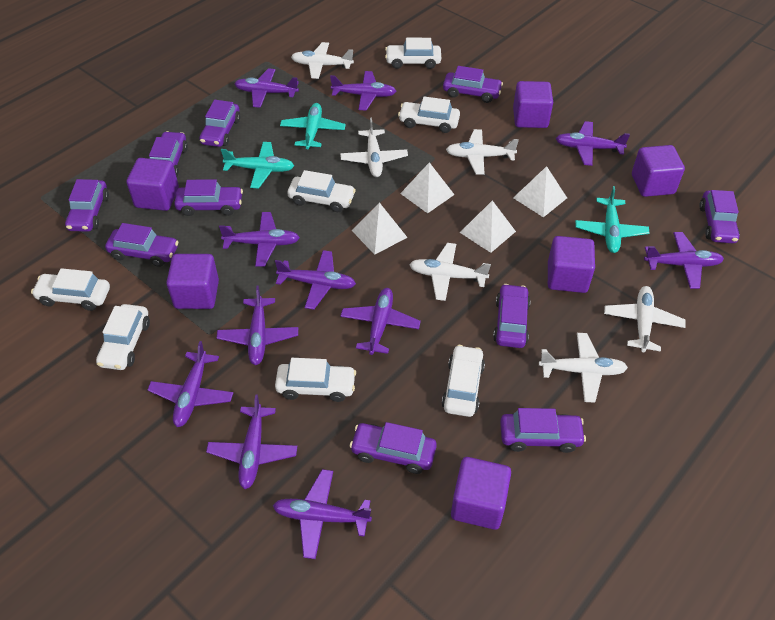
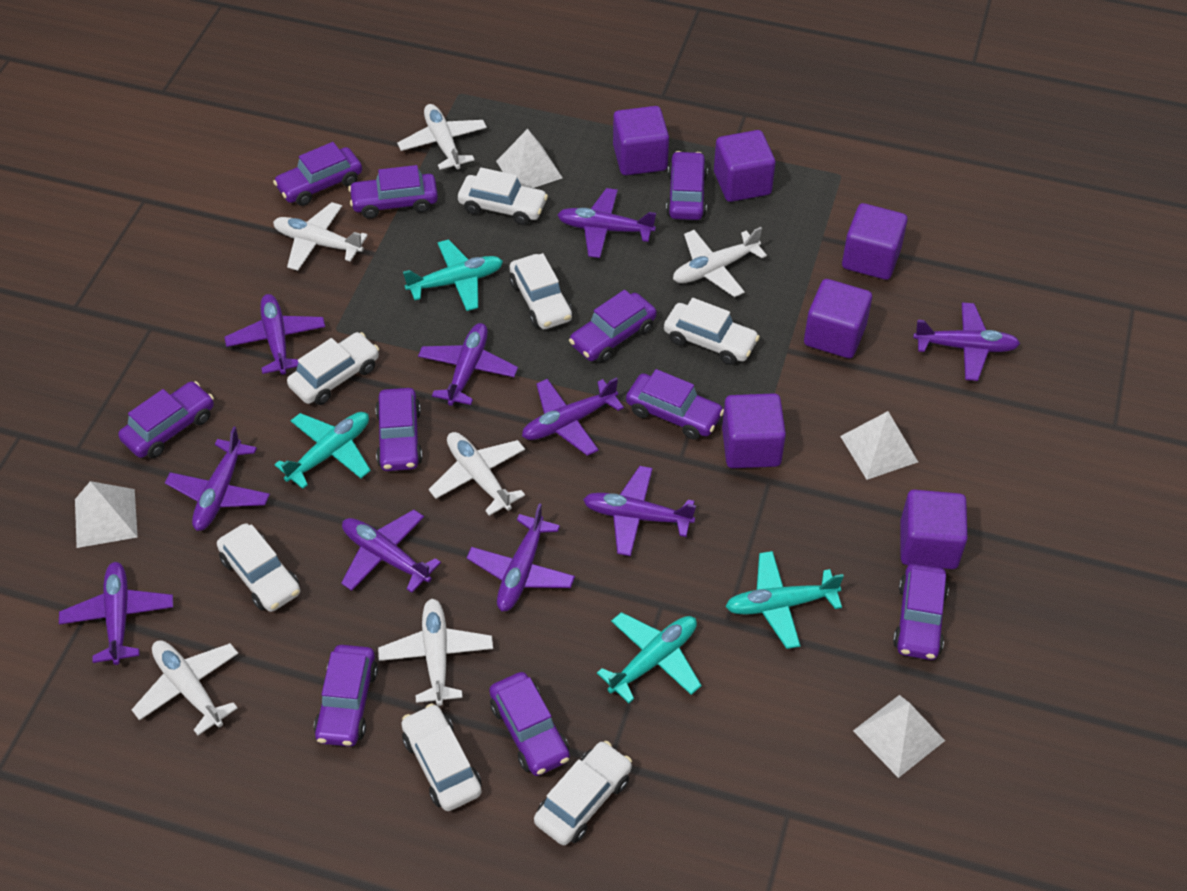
purple plane: [148,341,233,427] [206,395,297,489] [216,286,298,365] [219,212,300,267] [234,68,299,108] [273,469,372,559] [275,250,356,310] [330,71,396,110] [340,288,421,355] [556,121,630,166] [644,232,724,289] = 11 -> [59,562,173,665] [165,426,270,531] [224,294,325,375] [341,510,441,593] [418,323,518,406] [467,503,575,611] [522,377,624,456] [558,188,656,258] [583,466,696,556] [913,302,1020,381] = 10
turquoise plane: [221,142,294,188] [280,103,346,149] [575,186,649,253] = 3 -> [274,412,371,489] [403,239,503,311] [597,612,702,703] [725,551,844,649] = 4

